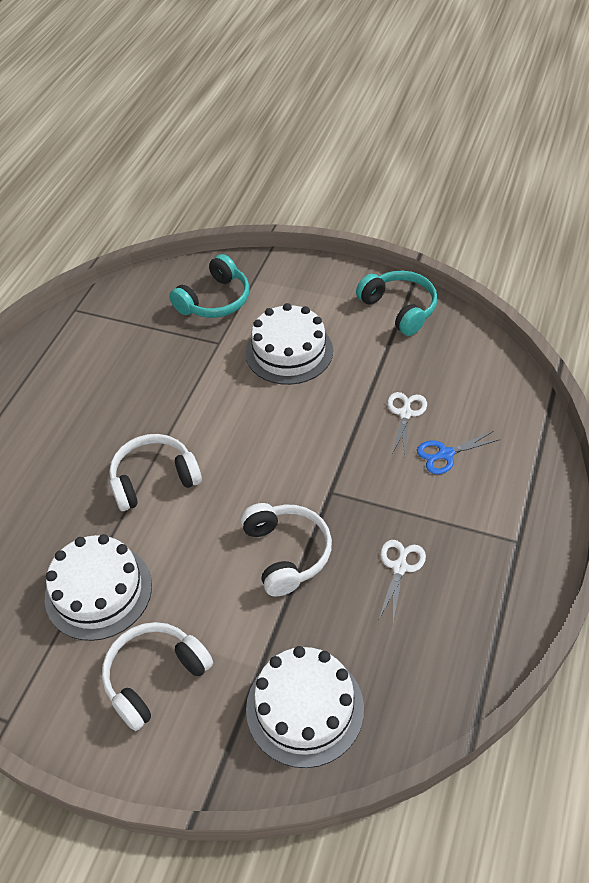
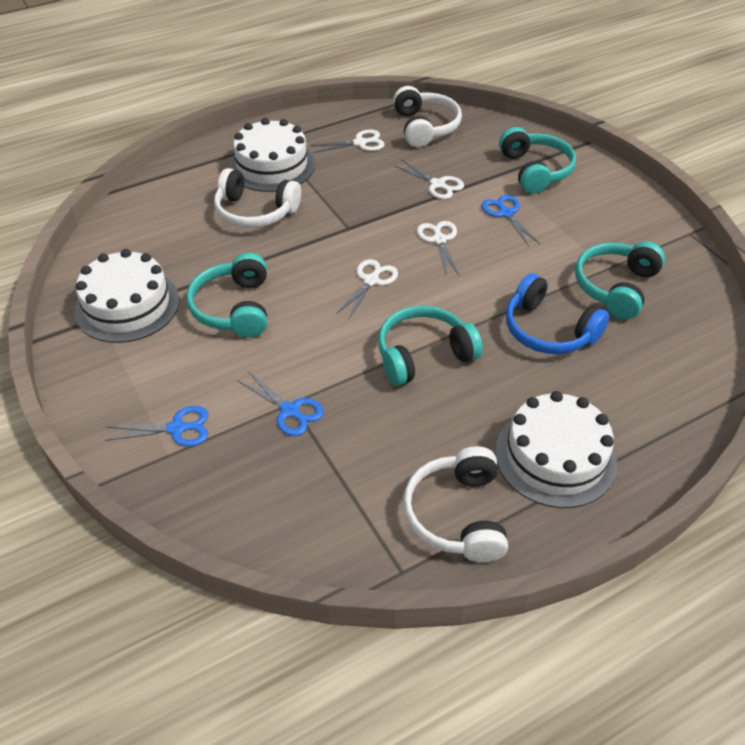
blue headphones: none = 0 -> [506,273,610,354] = 1
blue scissors: [417,431,501,474] = 1 -> [105,406,209,446] [237,371,324,436] [481,195,540,246] = 3
turquoise headphones: [169,254,250,318] [356,271,438,336] = 2 -> [186,253,267,338] [378,305,483,386] [499,127,576,194] [575,242,665,320] = 4
white scissors: [379,540,426,622] [387,392,427,455] = 2 -> [310,129,385,153] [336,259,398,320] [394,160,464,199] [417,221,460,277] = 4

